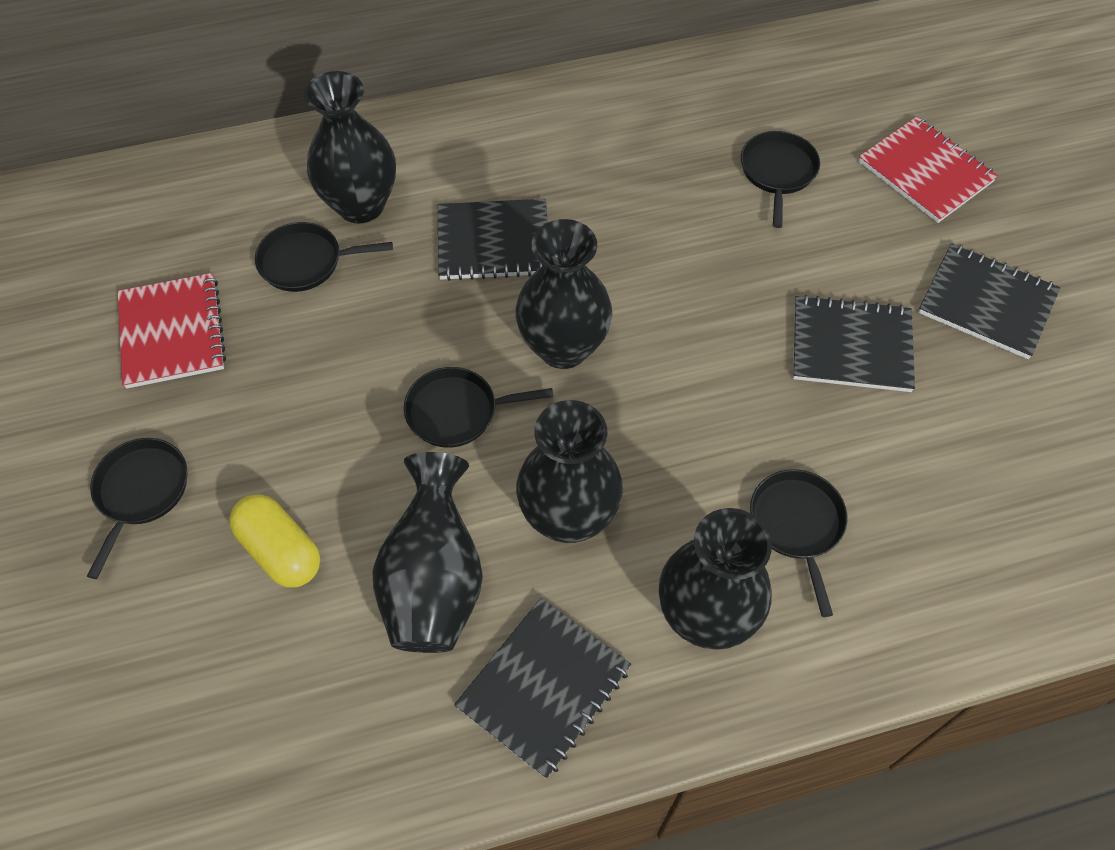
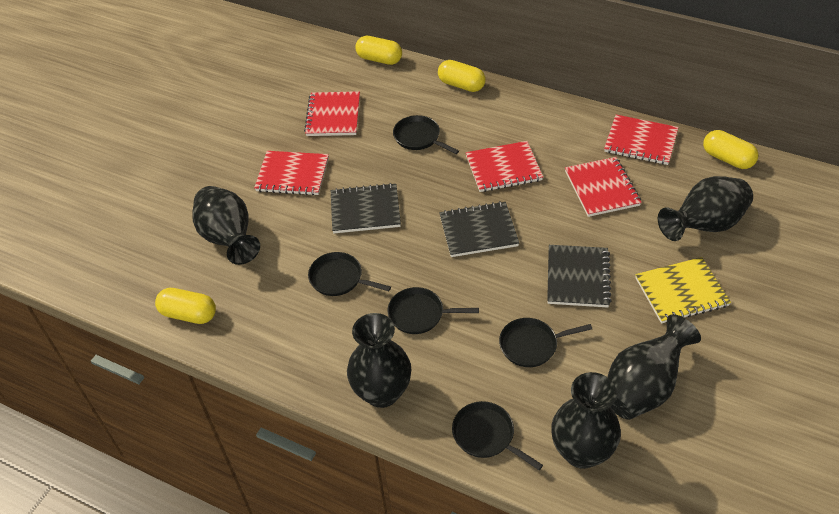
black notebook: [438,199,548,281] [454,598,631,779] [793,295,915,392] [918,243,1060,359] = 4 -> [331,183,401,233] [439,201,519,257] [547,245,612,307] = 3
red notebook: [118,273,226,389] [858,117,998,223] = 2 -> [254,151,329,195] [304,91,360,136] [466,141,543,192] [565,157,642,217] [604,115,679,165] = 5
yellow capsule: [229,494,320,588] = 1 -> [155,288,216,324] [355,36,402,65] [438,60,486,92] [703,130,758,169] = 4
yellow notebook: none = 0 -> [635,257,731,323] = 1

